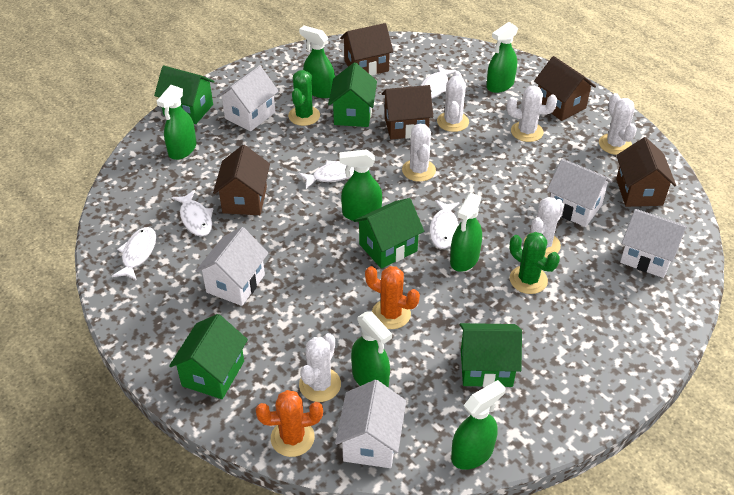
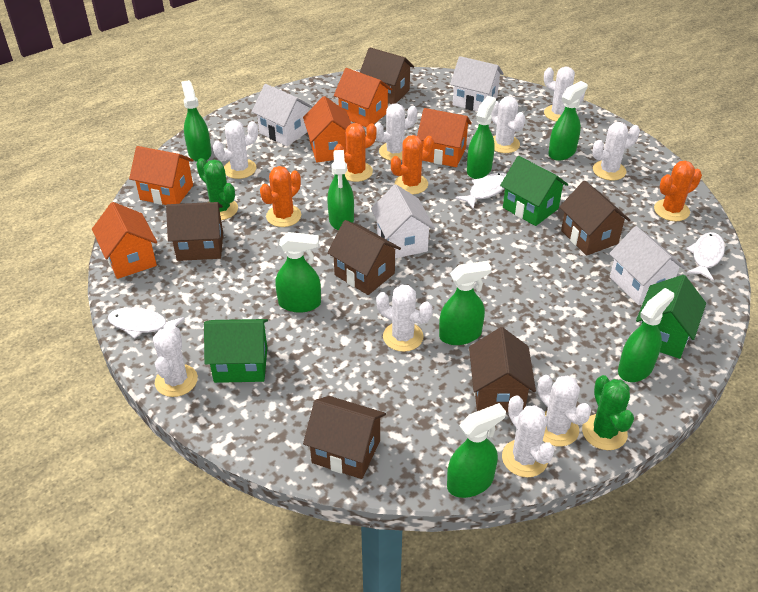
brown house: [213,145,270,215] [340,23,393,76] [382,85,433,140] [534,56,596,121] [616,137,676,207] = 5 -> [166,202,223,261] [303,396,386,479] [327,220,401,295] [360,47,414,104] [469,327,536,412] [560,181,631,256] = 6
green house: [154,66,215,124] [169,314,248,399] [328,62,377,127] [354,198,424,269] [460,323,522,387] = 5 -> [204,319,268,383] [500,156,568,226] [636,275,706,359] = 3
green spray bottle: [157,85,196,160] [299,26,335,98] [339,149,382,221] [351,311,392,387] [450,193,482,272] [451,380,506,470] [487,22,518,93] = 7 -> [181,80,212,162] [275,232,321,313] [327,150,354,230] [439,261,492,345] [447,403,506,498] [467,96,496,179] [548,81,588,161] [618,288,674,382] = 8
orange cactus: [256,390,323,457] [365,266,420,329] = 2 -> [260,166,301,227] [334,123,376,182] [391,135,434,195] [654,161,702,221] = 4
orange house: none = 0 -> [92,202,157,279] [129,146,194,205] [303,96,351,162] [334,68,392,127] [417,108,472,167] = 5
white cactus: [299,333,341,402] [402,124,436,182] [437,71,469,132] [507,86,557,142] [524,197,564,258] [599,93,637,155] = 6 -> [153,325,198,397] [213,120,258,179] [375,104,418,161] [376,285,433,352] [491,96,525,153] [502,395,555,477] [537,375,591,447] [544,67,585,122] [592,122,640,181] = 9
white fish: [112,227,156,281] [171,190,213,237] [298,161,354,189] [421,65,457,99] [430,200,460,249] = 5 -> [108,307,185,339] [456,173,507,209] [686,232,725,281] = 3
white house: [196,227,269,306] [217,66,279,131] [335,380,406,468] [547,159,613,227] [620,209,687,278] = 5 -> [252,84,313,146] [371,184,435,259] [450,56,504,111] [609,226,686,305] = 4

